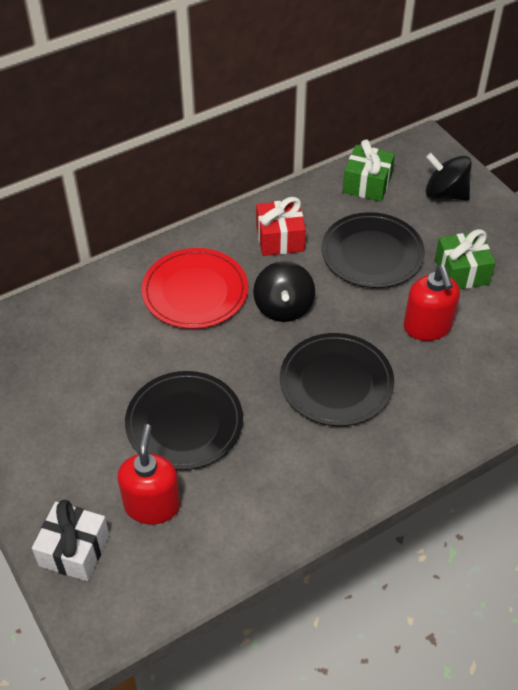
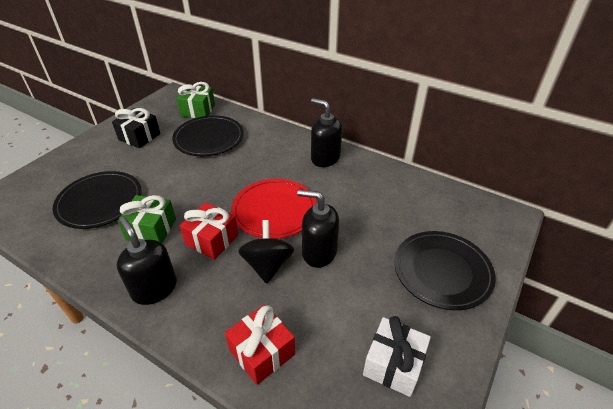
black gift: none = 0 -> [112,108,160,148] = 1
black soap dispenser: none = 0 -> [117,217,177,305] [297,190,339,268] [311,98,342,167] = 3
black spinning top: [253,261,315,322] [426,153,472,201] = 2 -> [238,220,294,284] = 1
red gift: [256,197,306,256] = 1 -> [180,202,238,260] [225,305,295,385] = 2
red soap dispenser: [118,424,180,524] [403,265,460,341] = 2 -> none = 0

